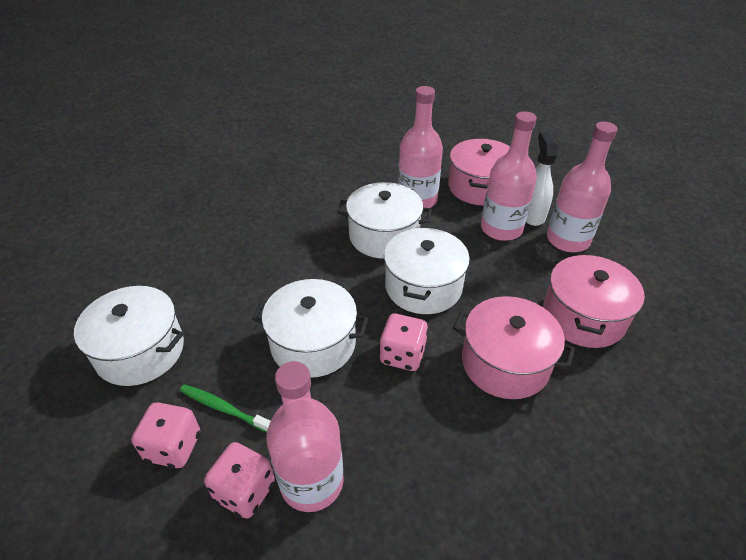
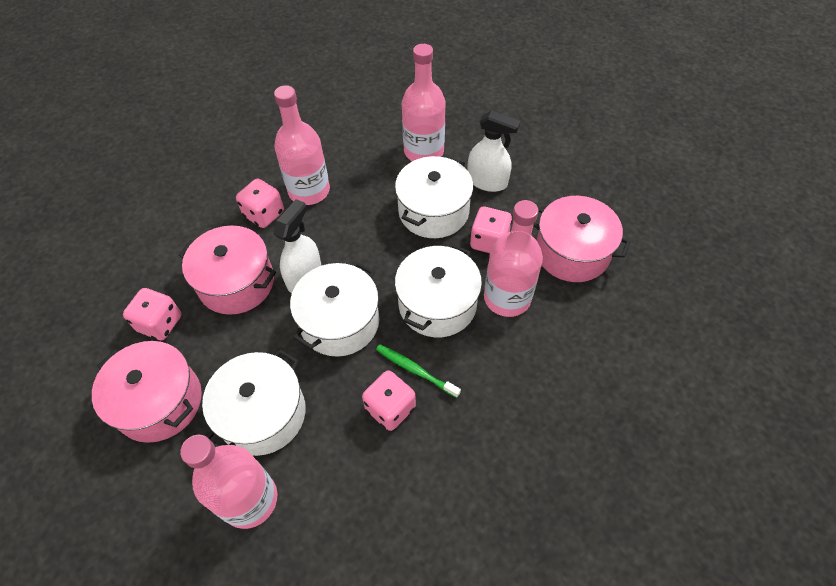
pink dice: [131,402,200,468] [204,442,275,519] [379,314,428,371] = 3 -> [123,288,181,340] [236,179,284,228] [362,370,416,431] [470,207,512,253] = 4
white spray bottle: [526,131,558,226] = 1 -> [274,199,322,293] [468,111,521,192] = 2

